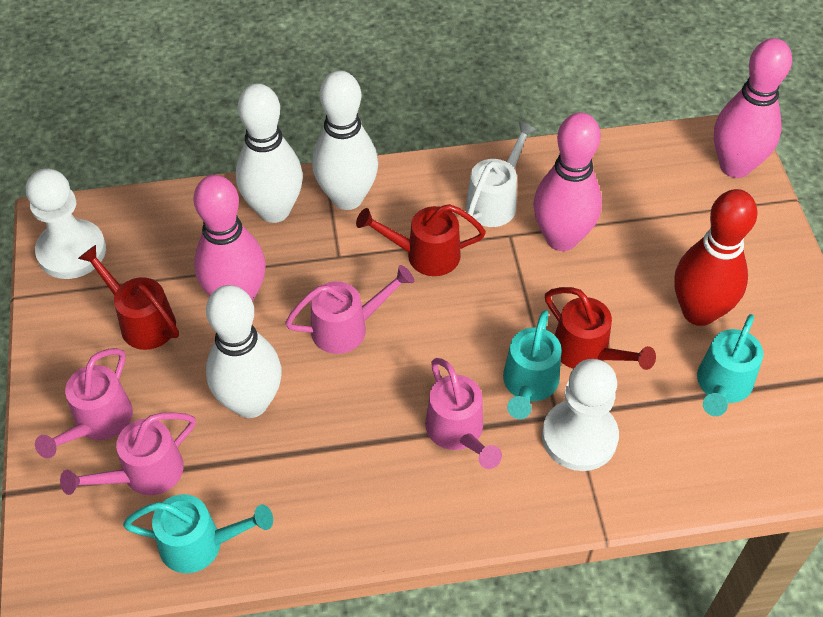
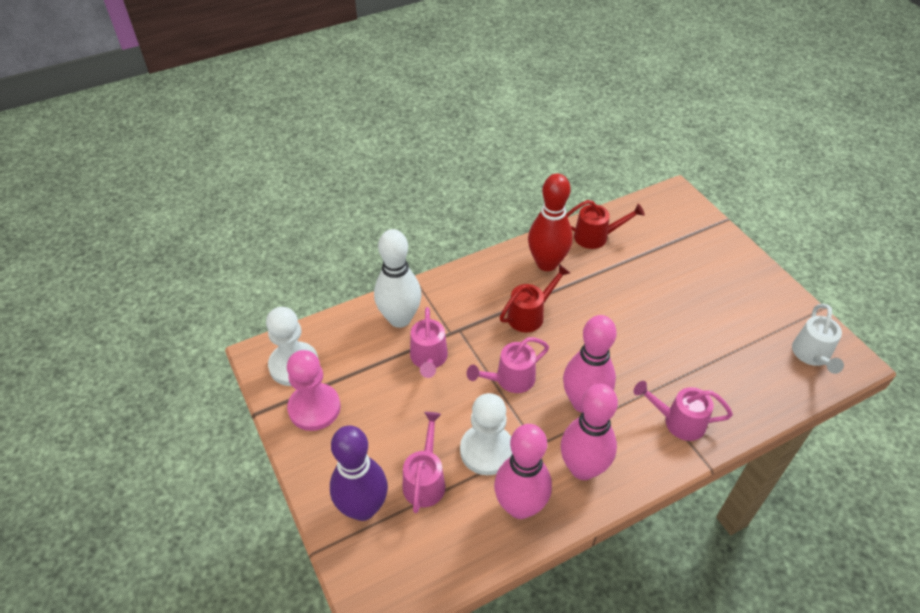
pink pawn: none = 0 -> [287,350,341,431] = 1
purple bowling pin: none = 0 -> [330,425,388,521] = 1
red watering can: [78,245,179,350] [356,204,486,276] [545,287,656,370] = 3 -> [500,264,570,333] [567,200,645,249] = 2
turquoise watering can: [123,494,273,573] [503,310,562,419] [697,314,763,416] = 3 -> none = 0
white bowling pin: [206,285,282,418] [236,83,303,223] [312,71,378,210] = 3 -> [374,229,422,328] = 1

